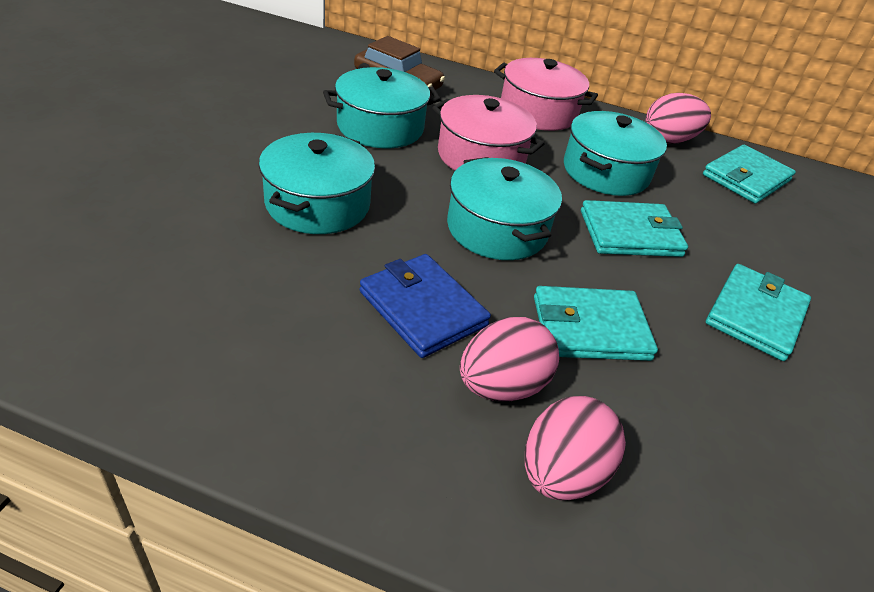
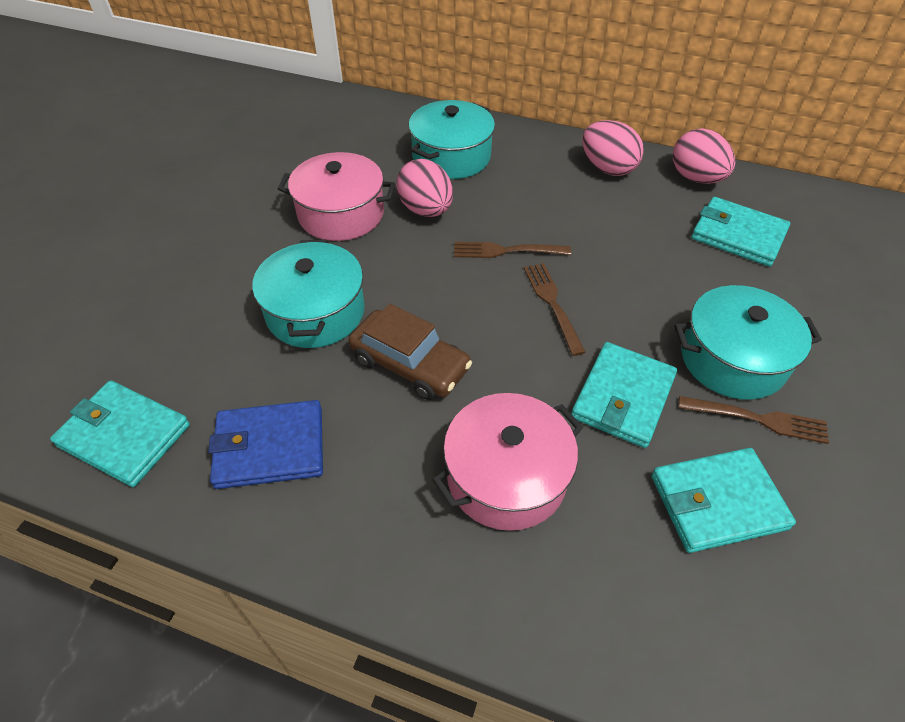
brown fork: none = 0 -> [454,242,571,258] [524,263,586,356] [679,396,829,444] = 3
turquoise pot: [259,133,375,234] [323,67,441,148] [447,157,562,260] [564,111,667,196] = 4 -> [252,239,365,348] [409,100,495,179] [674,285,822,400] = 3

